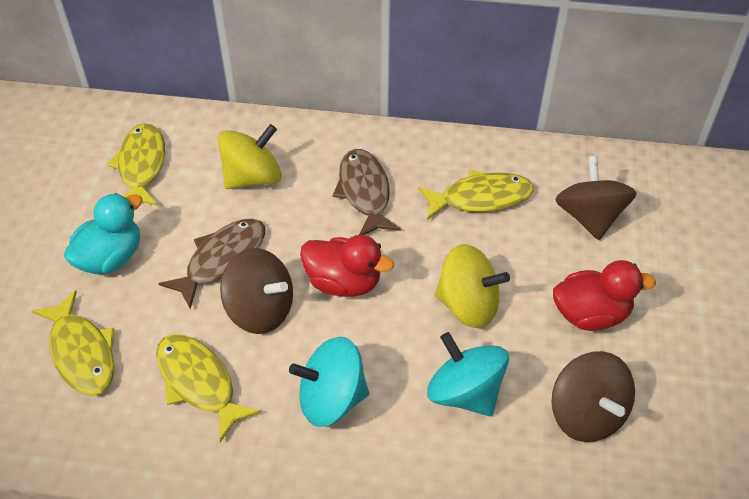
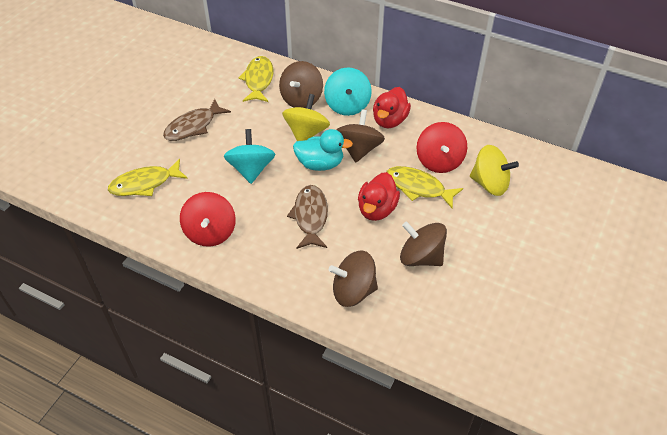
brown spinning top: [220,248,293,334] [551,351,635,442] [555,156,637,240] = 3 -> [279,61,323,108] [329,251,378,307] [337,109,385,163] [400,221,447,266] = 4
red spinning top: none = 0 -> [180,192,236,247] [417,122,467,173] = 2
yellow fish: [32,291,115,396] [107,123,165,206] [156,334,262,442] [418,169,534,220] = 4 -> [108,159,188,196] [238,56,273,102] [386,166,463,208] = 3

